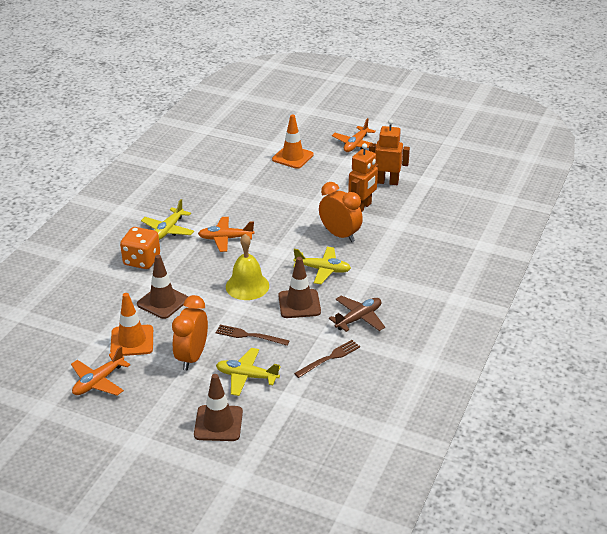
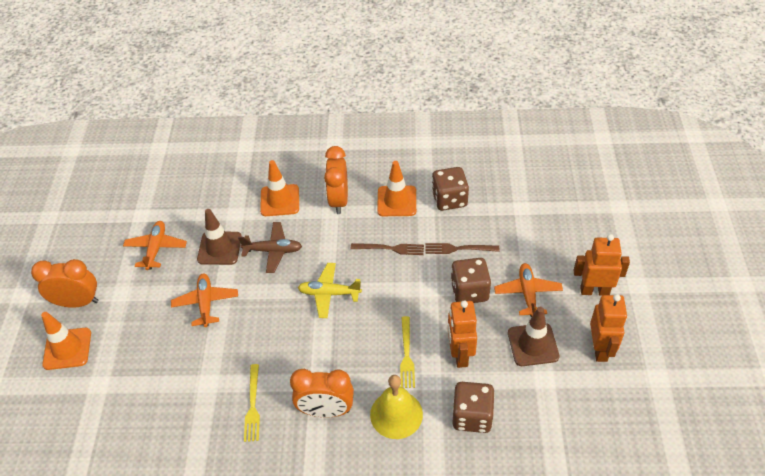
brown dice: none = 0 -> [432,167,469,211] [451,258,491,303] [452,382,495,433] = 3
brown traffic cone: [137,255,188,319] [194,374,243,441] [278,257,321,318] = 3 -> [197,209,242,265] [508,307,560,366] = 2
orange clock: [172,295,208,370] [319,182,363,242] = 2 -> [31,259,98,308] [290,369,354,417] [324,146,348,214] = 3
orange dice: [120,227,160,269] = 1 -> none = 0
orange robot: [348,143,378,212] [369,119,410,185] = 2 -> [448,300,477,368] [574,234,630,295] [590,294,627,362] = 3
orange traffic cone: [110,293,153,356] [272,114,314,169] = 2 -> [41,312,91,370] [260,160,299,216] [377,161,416,216] = 3
yellow fork: none = 0 -> [244,364,260,442] [400,316,415,388] = 2
yellow plane: [141,199,194,240] [216,348,281,396] [293,247,351,284] = 3 -> [298,263,362,318] = 1

